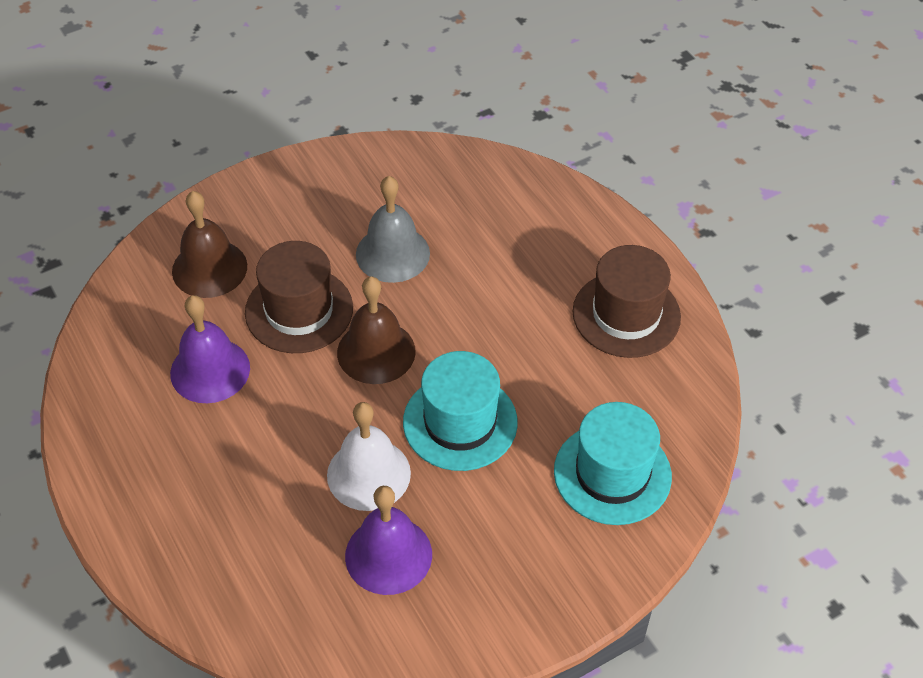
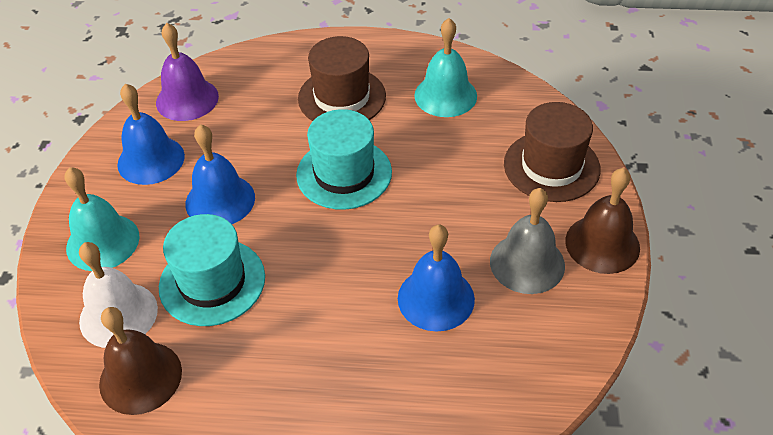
blue bell: none = 0 -> [117,83,185,185] [185,124,255,224] [398,225,475,332] = 3
purple bell: [170,295,250,403] [345,486,432,595] = 2 -> [156,23,219,121] = 1
turquoise bell: none = 0 -> [65,167,140,271] [414,18,477,117] = 2

